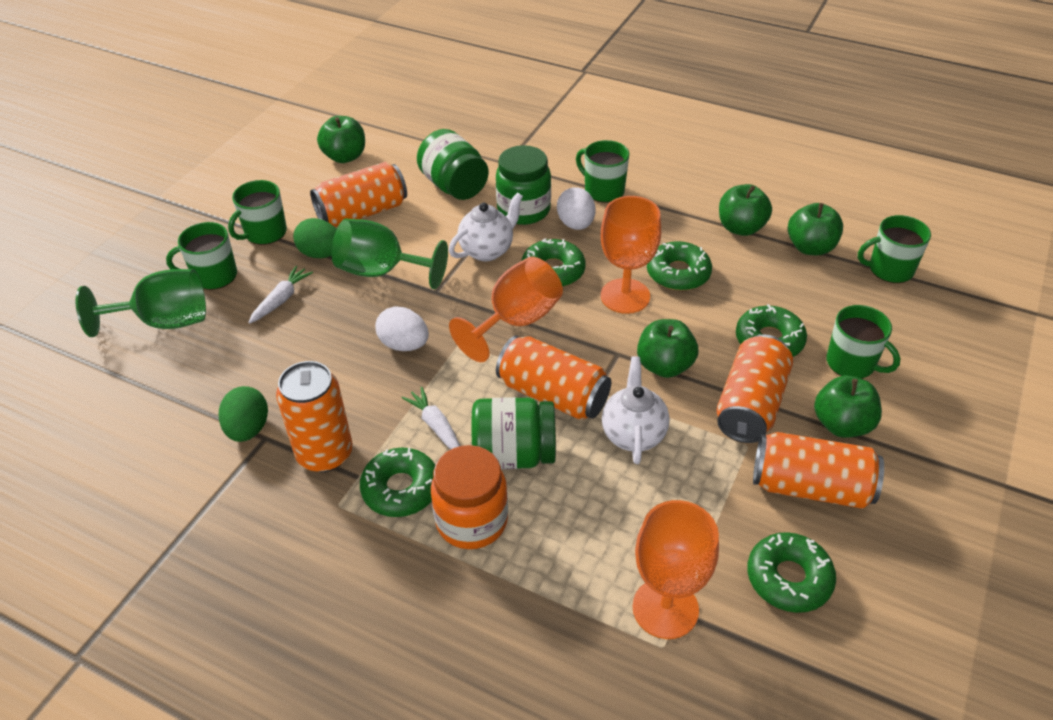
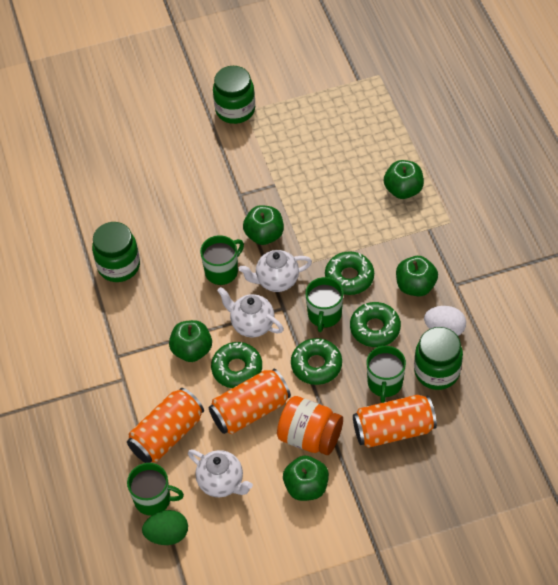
green donut: [360,448,435,517] [521,238,585,287] [647,241,712,291] [736,304,807,357] [747,532,836,613] = 5 -> [211,342,262,388] [291,338,342,385] [325,251,374,295] [350,302,401,347] = 4
green egg: [219,386,268,442] [293,218,336,258] = 2 -> [142,510,188,545] = 1
green goblet: [76,269,206,337] [331,219,448,289] = 2 -> none = 0
green mug: [166,222,237,290] [228,180,287,245] [576,140,629,203] [826,305,901,379] [858,215,931,283] = 5 -> [127,463,184,516] [200,235,244,285] [305,277,343,332] [367,346,406,403] = 4
orange can: [276,361,353,472] [310,162,407,227] [496,335,611,420] [717,335,793,443] [753,432,884,509] = 5 -> [127,388,204,463] [209,369,291,434] [353,395,437,448] = 3
orange goblet: [449,257,563,362] [601,196,661,314] [633,500,719,639] = 3 -> none = 0
white carrot: [248,266,313,324] [401,387,460,450] = 2 -> none = 0
white egg: [375,306,429,351] [557,187,596,230] = 2 -> [424,306,466,336] = 1
white teapot: [449,192,523,261] [602,356,669,464] = 2 -> [188,450,253,497] [217,287,284,337] [239,250,312,292] = 3

